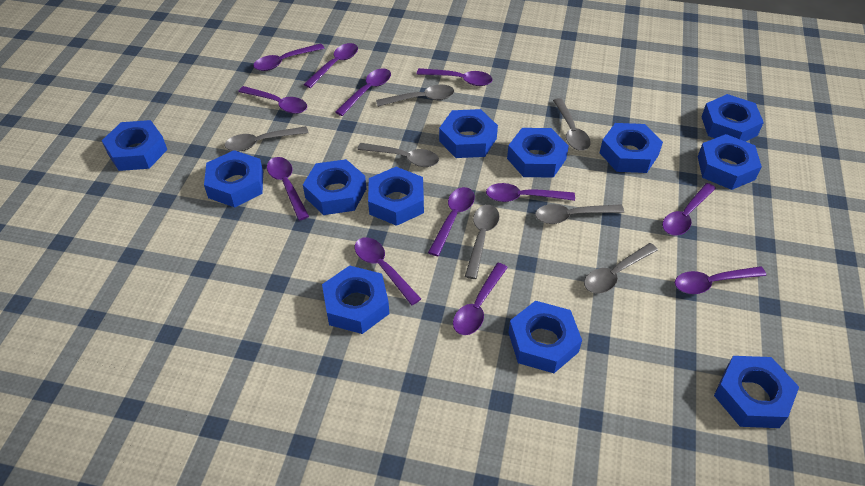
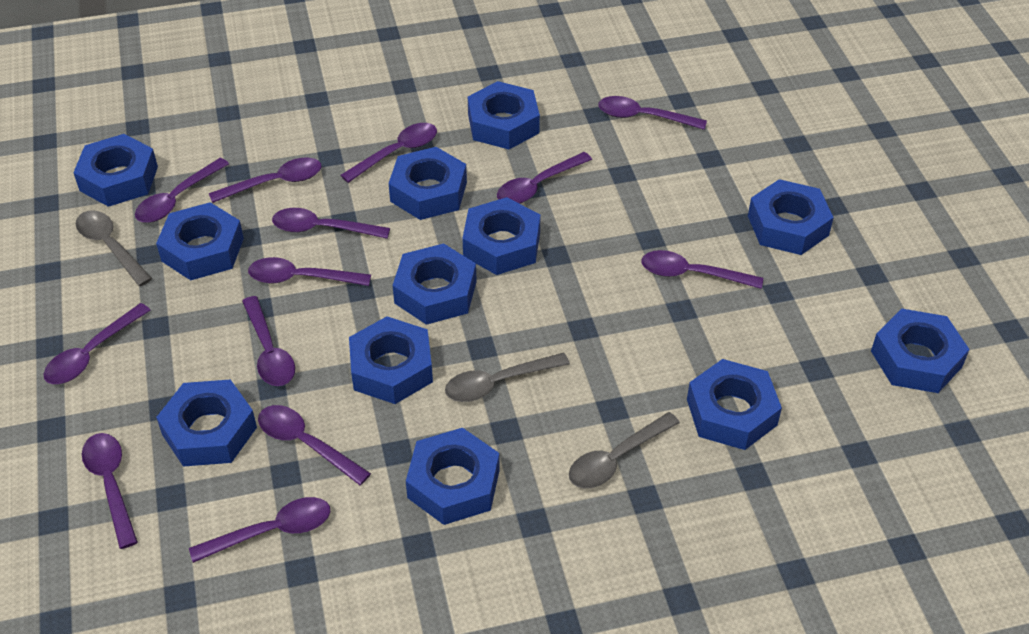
grey spoon: [225,126,308,152] [357,143,439,167] [376,85,454,107] [465,205,499,279] [535,204,624,224] [553,98,591,151] [584,243,658,293] = 7 -> [76,210,152,286] [445,353,570,402] [569,412,680,488] = 3
purple spoon: [238,86,307,114] [253,43,325,71] [267,157,309,221] [304,43,358,88] [335,68,391,116] [355,237,421,305] [417,68,493,86] [428,187,475,256] [453,263,508,335] [486,183,575,202] [662,183,716,236] [675,266,766,294] = 12 -> [43,303,151,384] [82,433,138,549] [135,158,229,223] [189,497,330,563] [209,158,322,203] [242,296,295,386] [248,257,371,286] [258,405,371,485] [272,208,390,239] [341,123,437,183] [497,152,592,204] [598,96,707,130] [641,250,763,289] = 13

